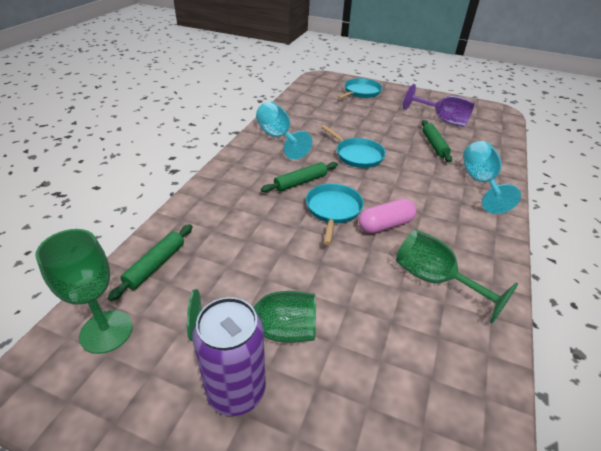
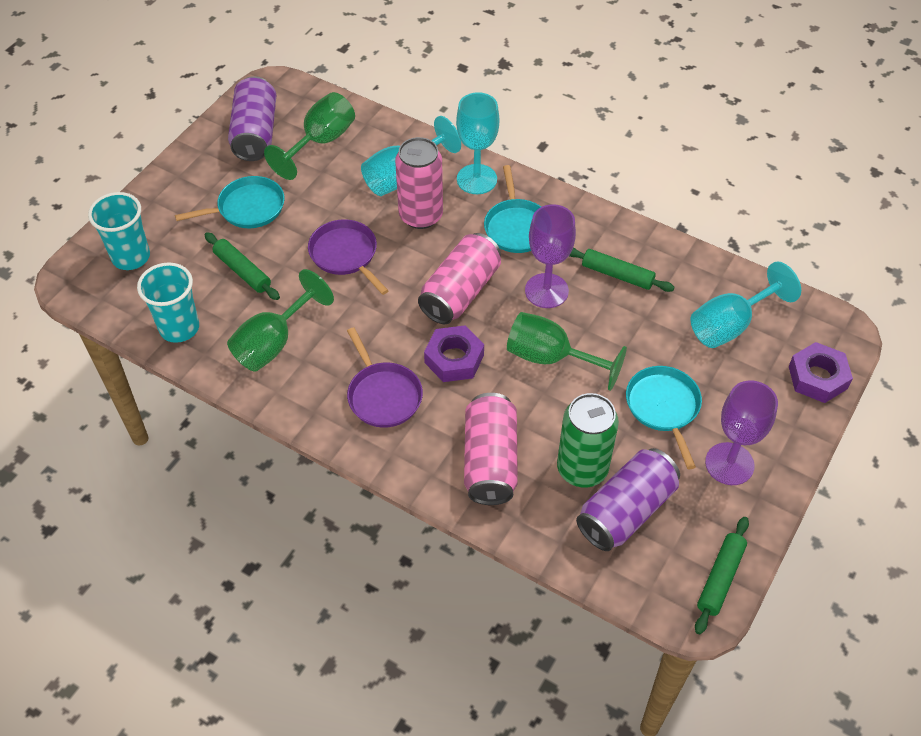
green can: none = 0 -> [557,393,619,487] = 1
pink can: none = 0 -> [395,137,443,229] [418,233,501,324] [464,393,518,505] = 3
pink capsule: [358,198,416,234] = 1 -> none = 0
purple can: [192,297,266,416] = 1 -> [228,76,276,161] [576,448,680,551] = 2
purple goblet: [403,84,474,127] = 1 -> [525,204,576,308] [705,380,778,485] = 2
purple nut: none = 0 -> [424,325,484,382] [789,342,853,403] = 2
purple pan: none = 0 -> [308,220,389,295] [347,327,423,428] = 2
turquoise cup: none = 0 -> [88,192,150,270] [137,262,199,343] = 2
turquoise goblet: [256,102,312,160] [463,141,521,214] = 2 -> [361,116,461,196] [456,92,499,194] [691,261,801,348] = 3

